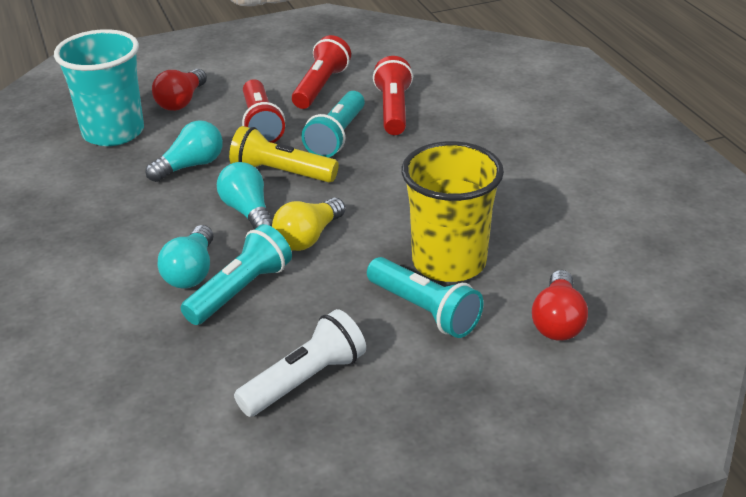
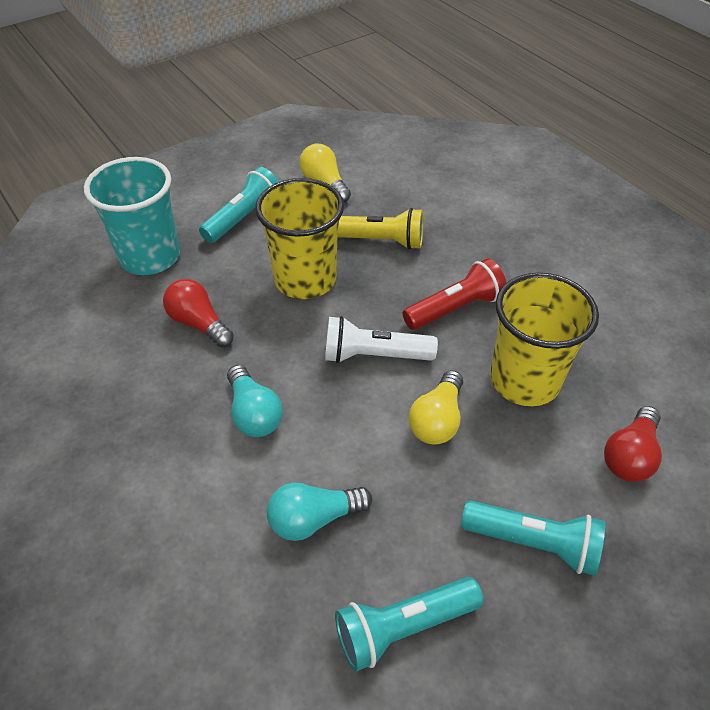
red flashlight: [242,79,285,143] [292,35,351,109] [373,56,413,135] = 3 -> [403,258,506,330] = 1
turquoise light bulb: [146,120,223,182] [158,225,213,289] [217,162,273,229] = 3 -> [227,365,283,437] [267,483,372,541] = 2
yellow cup: [401,141,504,282] = 1 -> [255,178,344,299] [490,273,599,406] = 2
yellow light bulb: [272,197,345,251] = 1 -> [299,143,351,202] [409,370,463,445] = 2

